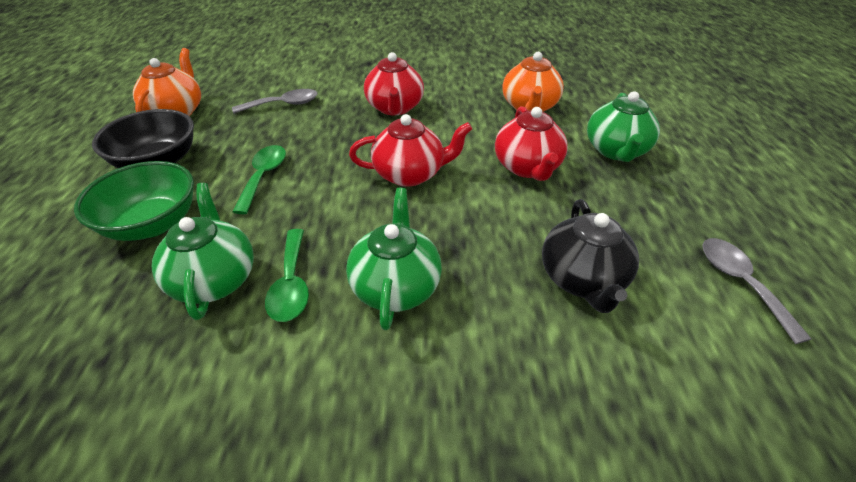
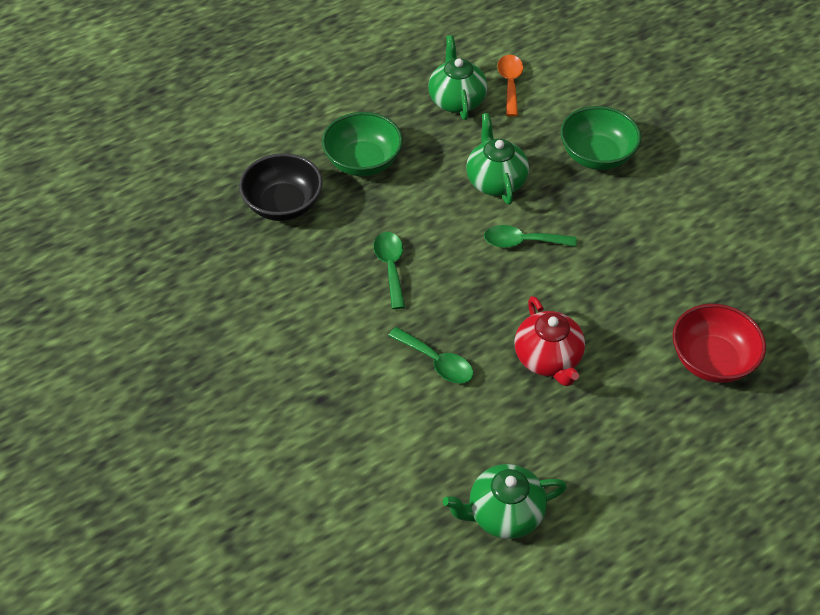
black teapot: [542,199,639,313] = 1 -> none = 0
green bowl: [74,161,194,241] = 1 -> [322,112,403,176] [560,106,641,170] = 2
green spoon: [232,145,286,214] [265,229,309,322] = 2 -> [374,232,405,309] [388,327,473,384] [484,225,577,248] = 3
grey spoon: [232,89,318,114] [702,238,812,344] = 2 -> none = 0
orange spoon: none = 0 -> [497,55,523,117] = 1
orange teapot: [133,48,201,116] [502,52,564,112] = 2 -> none = 0
red bowl: none = 0 -> [673,304,766,383] = 1
red teapot: [349,114,472,187] [364,52,424,115] [495,106,568,181] = 3 -> [515,296,585,387] = 1

